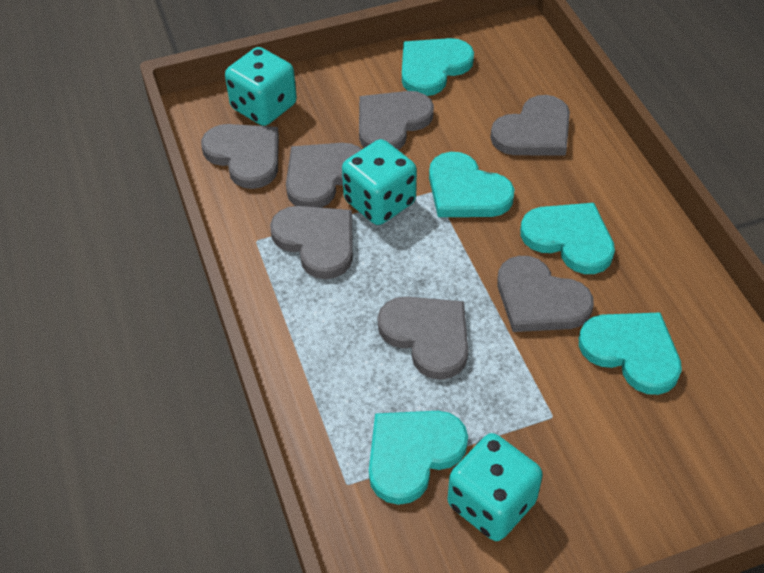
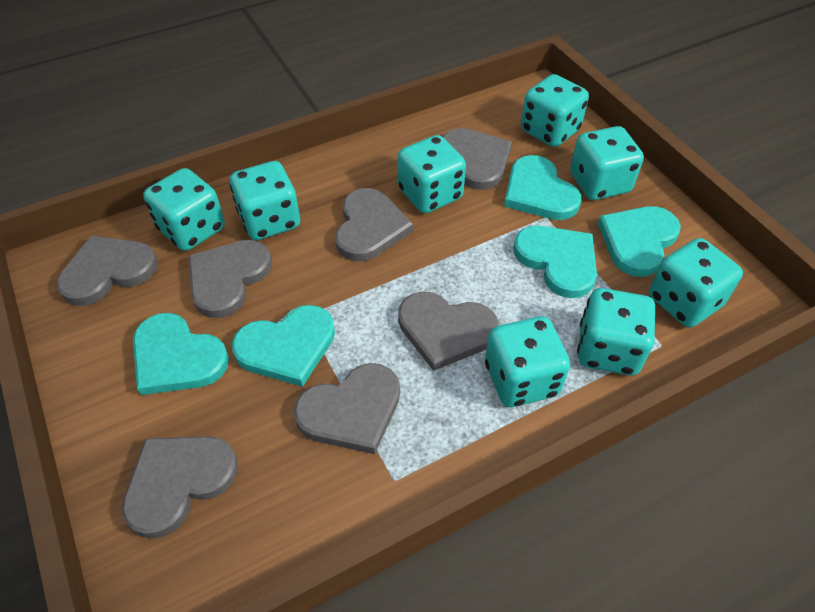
turquoise dice: [225,47,297,126] [342,139,417,225] [448,433,543,541] = 3 -> [143,168,225,251] [230,161,300,240] [398,135,466,213] [485,316,570,407] [521,74,589,147] [570,126,644,200] [577,288,655,375] [649,238,743,327] = 8

